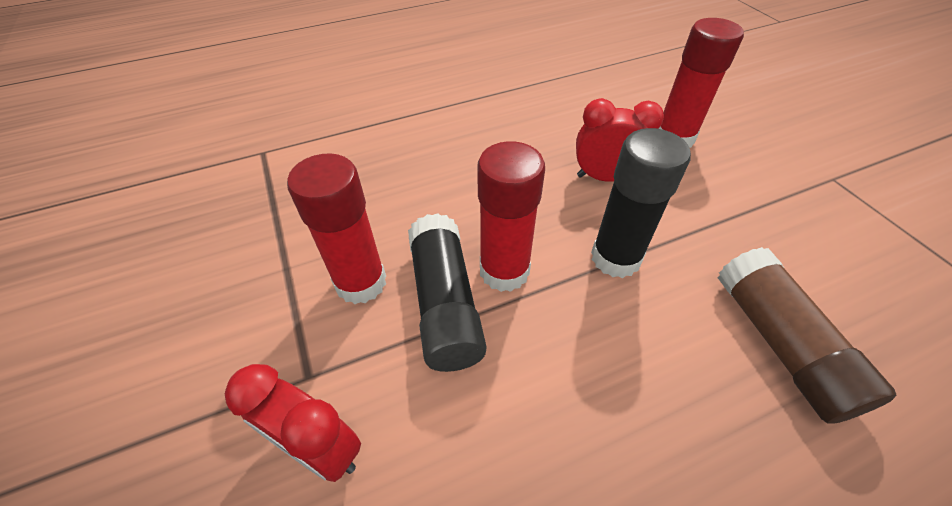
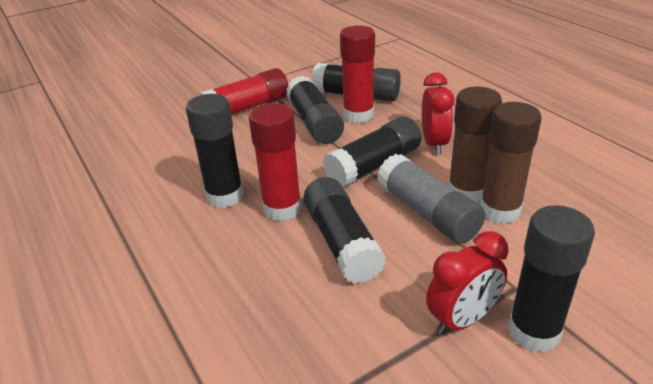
black glue stick: [408,213,486,372] [591,128,691,278] = 2 -> [186,94,244,208] [286,76,344,144] [303,177,386,284] [312,63,401,101] [323,116,421,188] [508,205,595,353] = 6
brown glue stick: [718,247,897,424] = 1 -> [448,87,502,203] [480,102,542,224] = 2
grey glue stick: none = 0 -> [377,154,485,244] = 1

